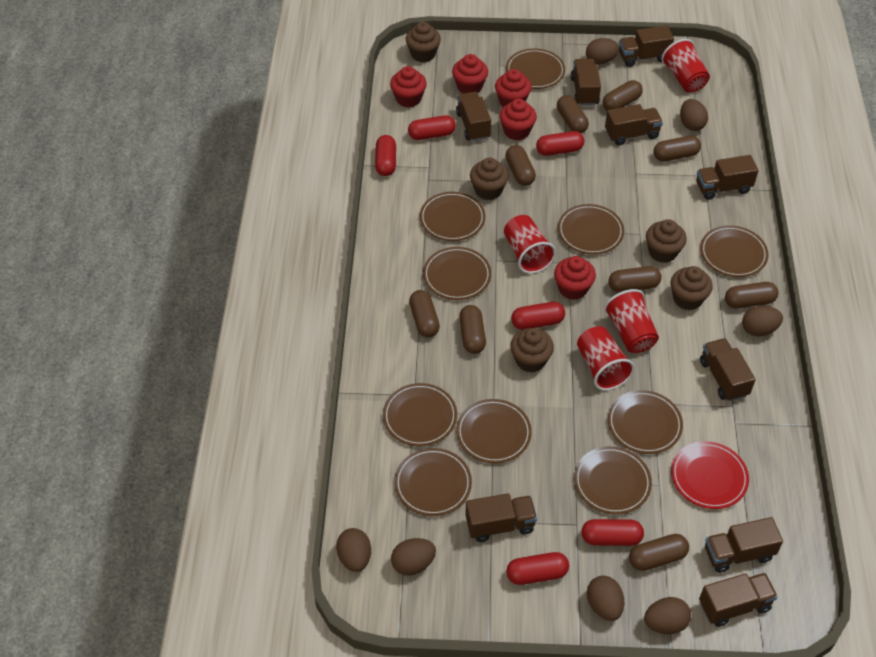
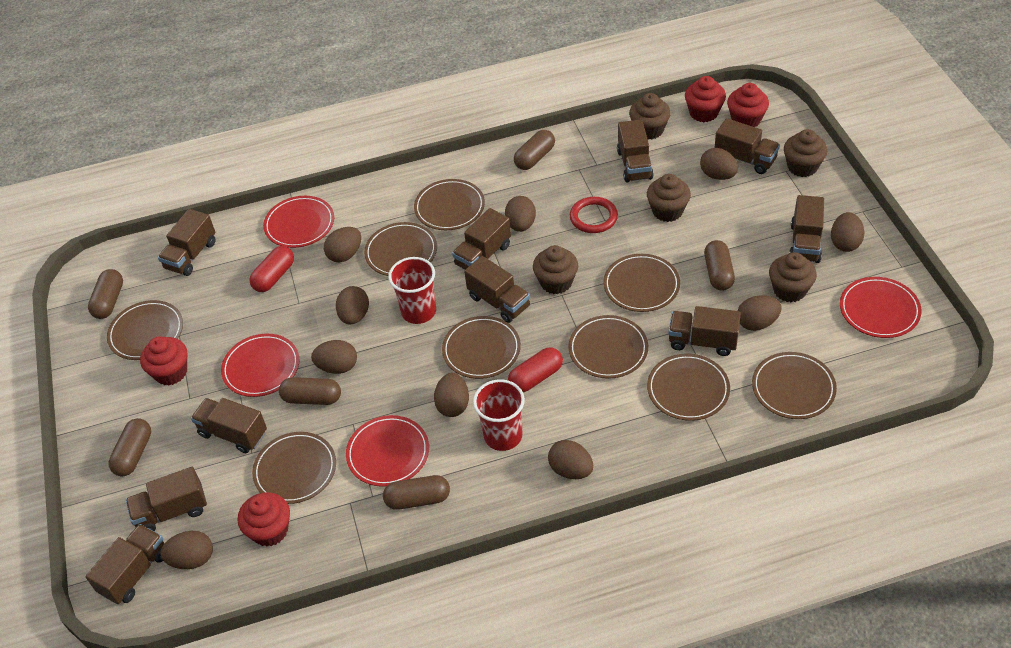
brown capsule: [409,290,440,337] [459,305,486,354] [506,145,536,186] [557,95,589,133] [603,80,643,110] [608,266,662,292] [629,534,689,571] [654,136,701,161] [725,282,778,309] = 9 -> [88,269,123,319] [108,418,151,477] [279,377,341,405] [383,475,450,510] [514,130,555,170] [704,240,735,291] = 6
brown egg: [336,528,371,572] [391,538,436,576] [586,38,619,64] [587,575,624,621] [644,597,691,634] [680,99,708,131] [742,306,783,336] = 7 -> [161,531,213,569] [311,340,357,374] [324,227,361,262] [336,286,369,325] [434,373,469,417] [505,196,536,232] [548,440,593,479] [700,148,738,180] [737,295,782,331] [831,212,864,252] = 10
brown plate: [383,383,457,446] [394,448,472,516] [420,192,485,241] [423,247,491,300] [456,399,532,463] [506,48,565,89] [558,204,624,255] [574,446,652,515] [608,390,683,454] [700,225,769,277] = 10 -> [107,300,183,360] [252,432,336,504] [364,222,437,276] [414,179,485,230] [442,316,521,379] [568,315,648,379] [603,254,680,312] [647,354,730,421] [752,352,837,419] = 9
brown truck: [456,92,491,141] [465,493,537,542] [570,59,601,106] [605,104,663,146] [619,26,674,67] [696,155,758,200] [699,573,778,627] [700,338,756,402] [705,517,783,573] = 9 -> [85,524,165,604] [126,467,207,531] [158,209,216,276] [191,398,267,453] [452,208,511,269] [464,256,530,323] [617,119,654,182] [669,306,741,356] [715,118,780,174] [789,195,824,263] = 10
red capsule: [375,135,396,176] [408,115,456,140] [506,552,569,585] [511,302,565,330] [536,131,584,156] [581,519,644,546] = 6 -> [249,246,294,292] [508,347,563,392] = 2
red cup: [504,215,556,274] [577,326,635,390] [604,289,659,353] [662,39,710,93] = 4 -> [388,257,436,324] [473,379,525,451] = 2
red cupcake: [390,66,427,108] [452,54,488,94] [495,69,532,107] [499,99,537,140] [554,256,596,300] = 5 -> [140,336,187,386] [238,492,290,547] [685,76,726,122] [727,83,769,127] = 4
red plate: [671,441,749,509] = 1 -> [221,334,299,397] [263,196,334,248] [346,415,429,487] [840,277,922,338] = 4
red ring: none = 0 -> [570,197,618,233] = 1

